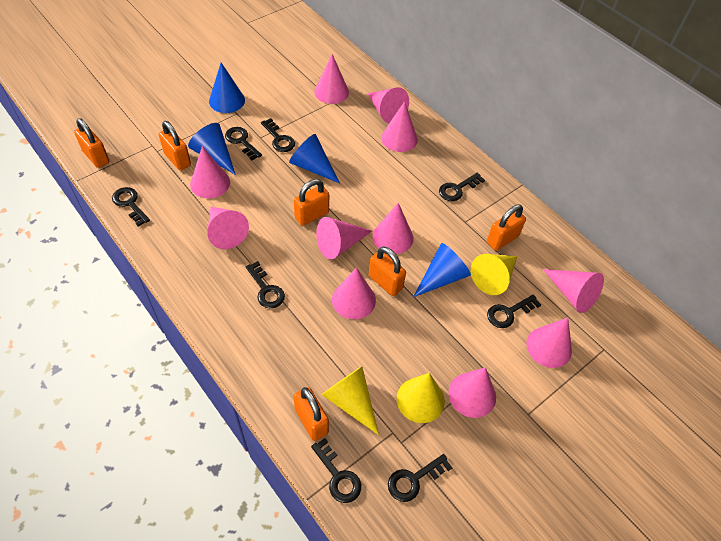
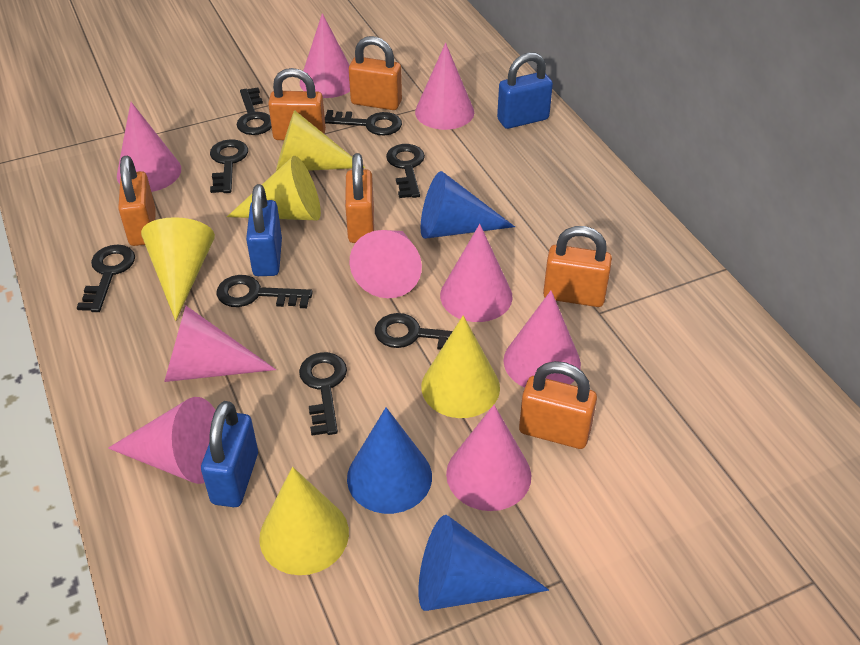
blue cone: [188,123,236,175] [209,63,245,113] [289,134,340,183] [413,243,471,297] = 4 -> [347,407,432,514] [418,515,549,611] [421,171,515,239] = 3
blue padlock: none = 0 -> [201,401,258,507] [246,184,282,276] [497,52,553,129] = 3
pink cone: [190,146,230,198] [207,207,249,249] [314,54,349,104] [316,217,372,260] [332,267,376,319] [368,87,409,123] [372,203,413,254] [381,101,418,152] [448,367,496,418] [526,317,572,368] [543,269,604,313] = 11 -> [108,397,215,484] [117,102,181,192] [164,306,276,382] [300,13,350,98] [350,230,422,298] [415,43,474,130] [440,224,513,322] [446,405,531,511] [504,291,581,388] = 9
yellow cone: [321,366,379,435] [397,373,445,423] [471,254,517,295] = 3 -> [141,217,215,321] [227,156,321,220] [259,467,349,575] [276,110,365,171] [421,316,500,418] = 5

